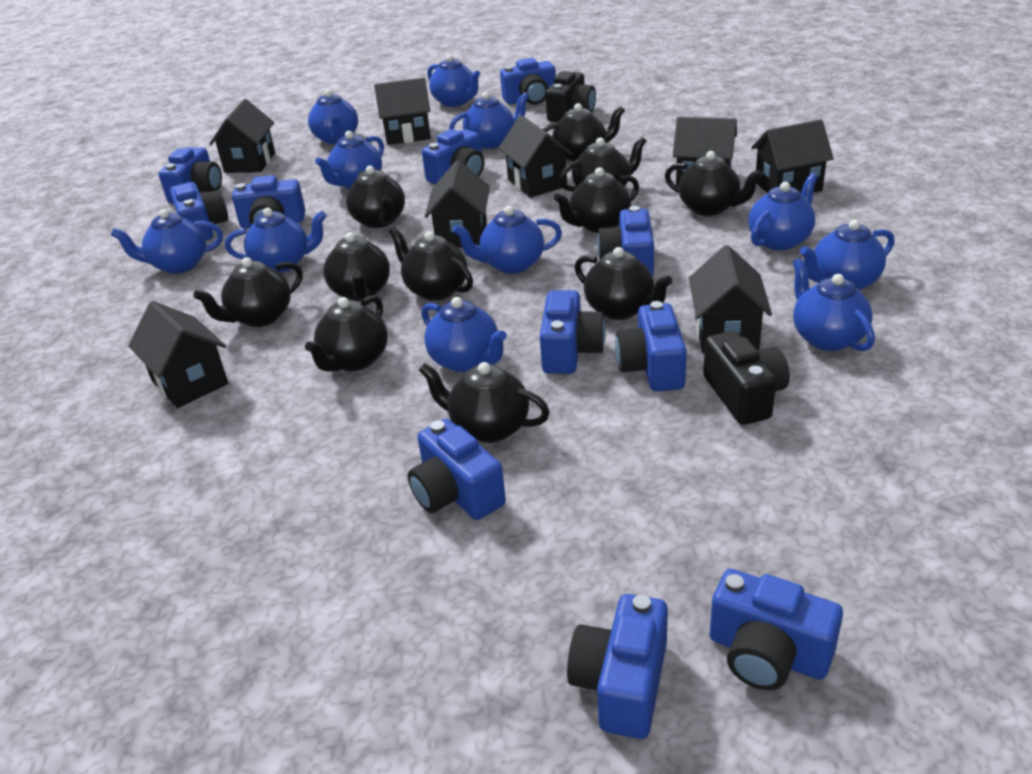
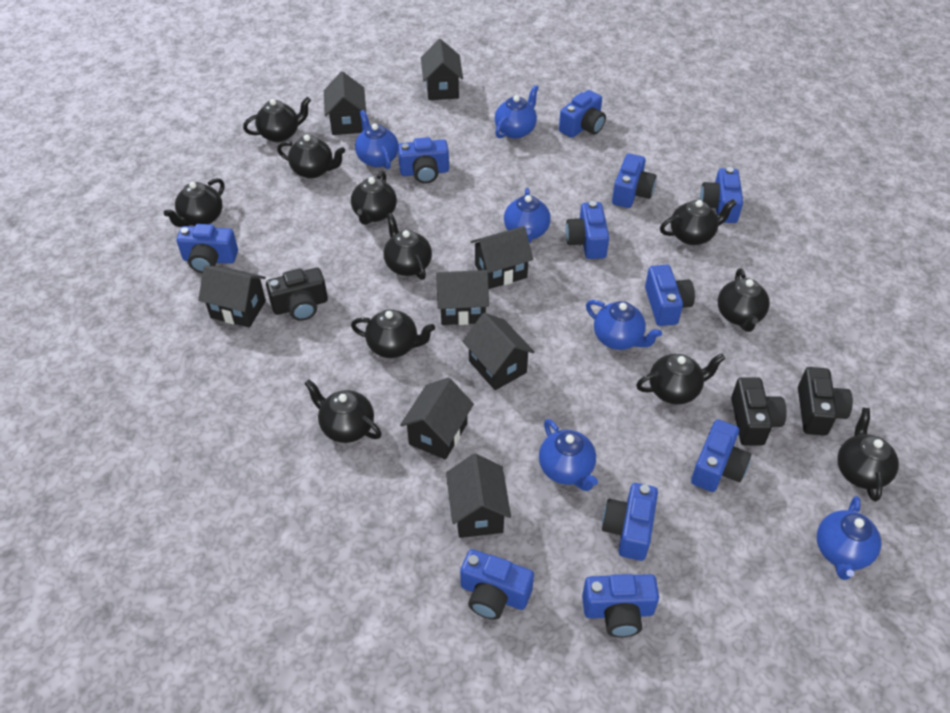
black camera: [546,71,596,122] [703,331,790,425] = 2 -> [266,268,328,321] [731,377,787,446] [798,367,853,436] = 3
blue teapot: [111,209,223,274] [225,208,327,273] [308,89,358,144] [315,131,384,189] [422,297,507,372] [427,54,480,107] [449,92,529,148] [453,206,562,274] [748,173,818,250] [793,258,875,351] [800,219,895,290] = 11 -> [355,110,398,169] [495,85,539,139] [504,188,551,244] [539,419,598,491] [586,300,662,350] [817,496,881,580] = 6

